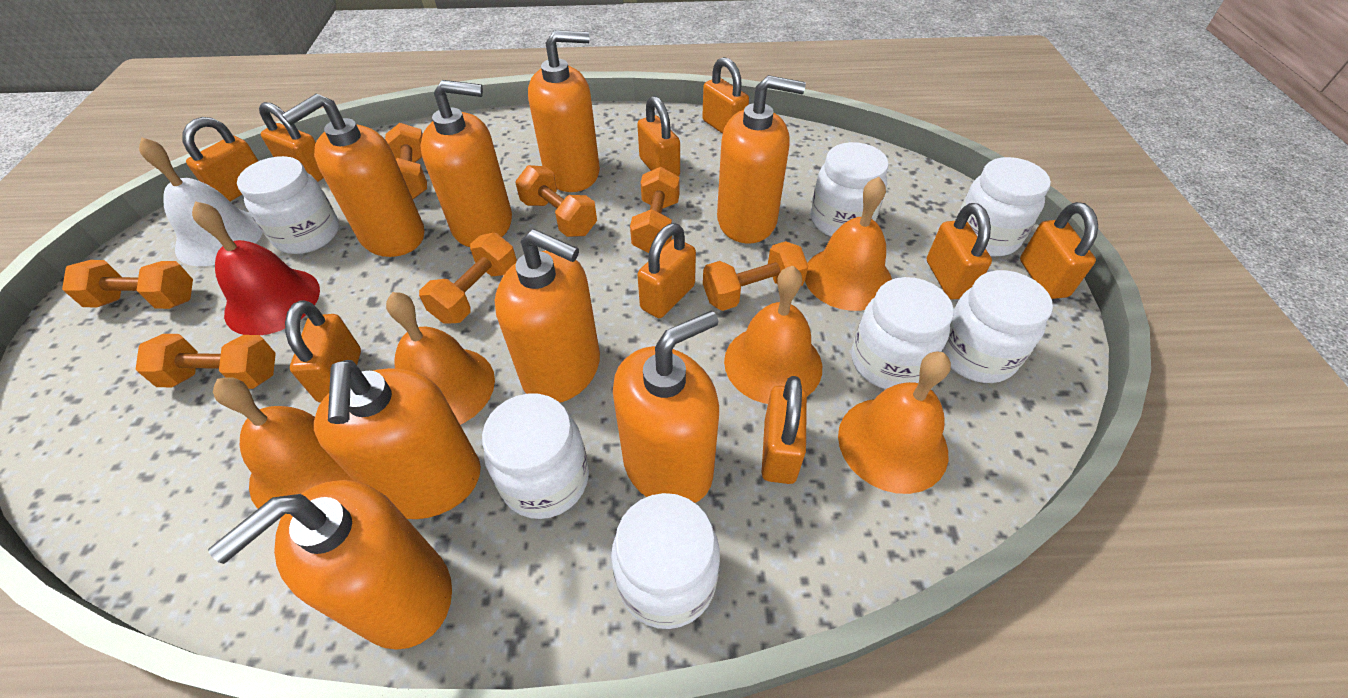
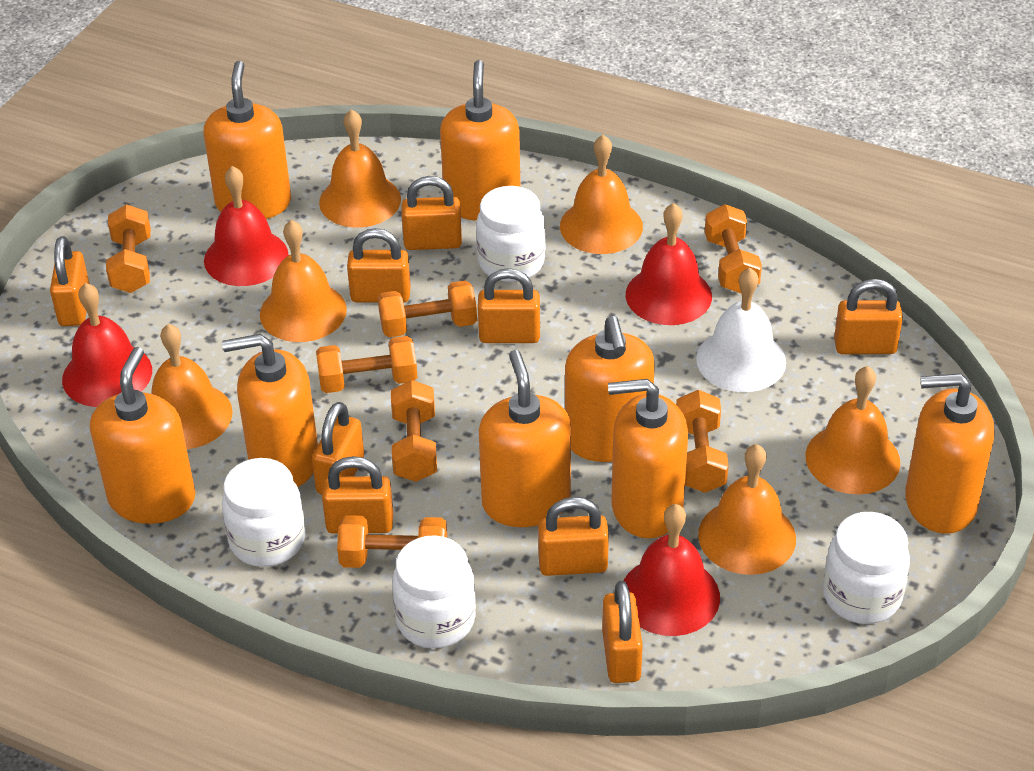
orange bell: [213,378,353,518] [386,292,495,425] [724,266,822,404] [805,177,892,311] [838,352,951,494] = 5 -> [152,324,233,449] [260,220,347,342] [319,109,401,228] [560,135,643,254] [698,444,796,575] [806,366,900,495] = 6
red bell: [192,201,320,335] = 1 -> [62,283,152,407] [204,166,289,286] [623,504,720,636] [626,203,712,325] = 4
white jar: [237,156,339,254] [482,393,589,519] [611,493,720,629] [811,142,889,237] [851,277,954,389] [942,270,1053,383] [957,157,1051,257] = 7 -> [222,458,305,567] [392,535,476,648] [476,186,545,282] [823,512,910,624] = 4

